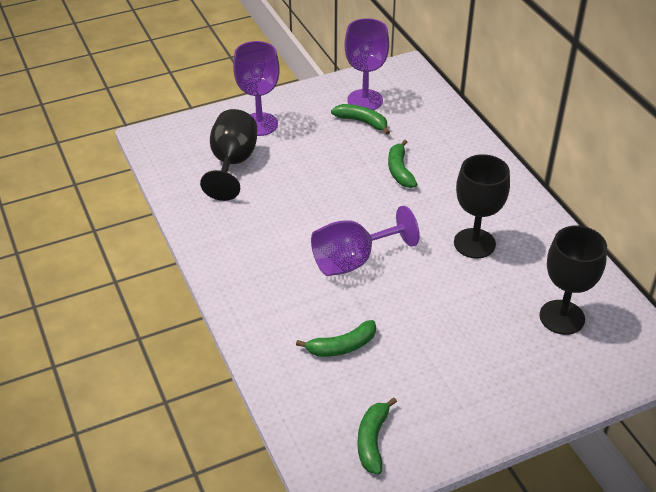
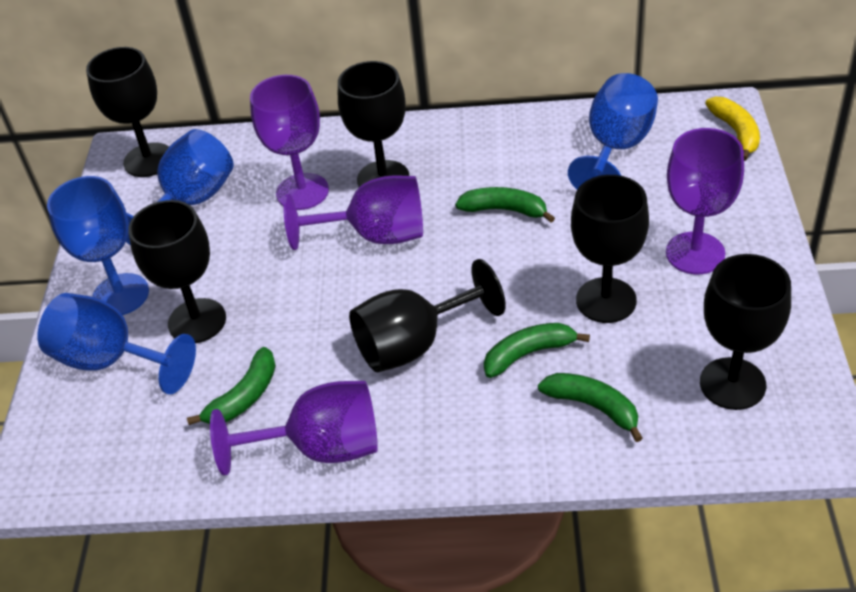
black goblet: [200,109,257,201] [454,154,510,258] [539,226,607,335] = 3 -> [86,47,169,177] [128,200,226,343] [338,61,409,187] [349,259,506,373] [571,175,649,323] [700,254,791,410] = 6
blue goblet: none = 0 -> [38,293,196,394] [47,176,149,315] [126,129,234,246] [568,73,658,189] = 4
purple goblet: [233,41,280,136] [311,206,420,276] [345,18,389,110] = 3 -> [210,381,378,476] [250,75,329,210] [283,176,423,250] [666,128,744,274] = 4
yellow banana: none = 0 -> [705,97,760,161] = 1

